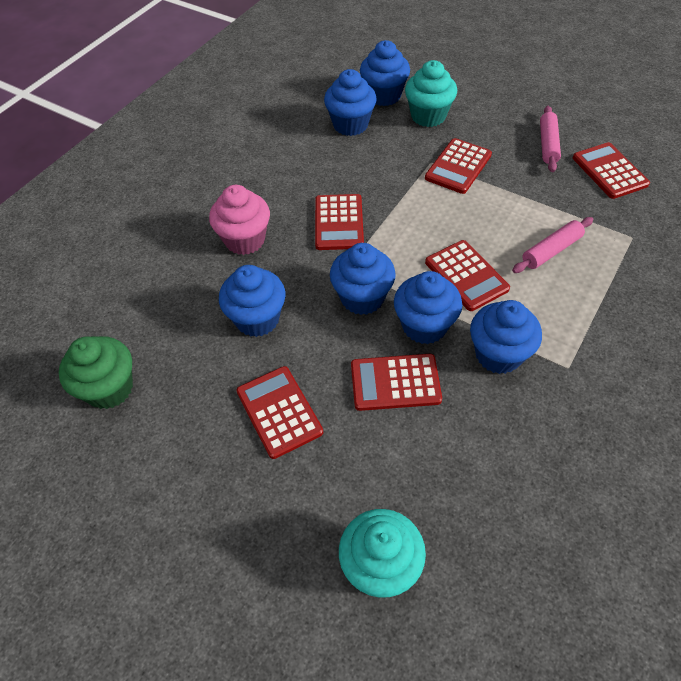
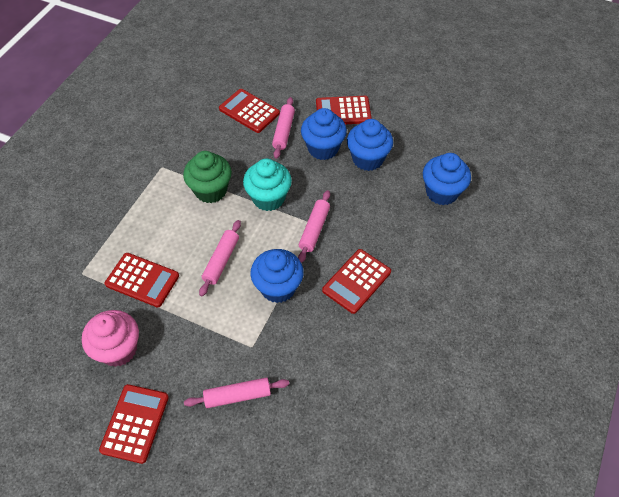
blue cupcake: [219,265,286,337] [324,69,377,136] [330,243,396,315] [360,40,410,106] [394,271,462,344] [470,300,542,374] = 6 -> [250,249,304,303] [301,108,347,160] [347,119,393,171] [423,153,471,205] = 4
pink rolling pin: [512,217,593,273] [540,106,561,172] = 2 -> [184,377,289,408] [199,220,241,296] [272,97,295,159] [298,190,330,263] = 4
red calculator: [236,366,323,459] [315,194,364,250] [351,354,442,411] [425,138,492,194] [425,240,510,311] [573,142,650,199] = 6 -> [99,384,169,464] [105,253,179,307] [219,89,280,133] [316,96,372,124] [322,249,391,314] = 5
turquoise cupcake: [339,509,426,598] [405,60,457,127] = 2 -> [243,158,292,211] = 1

